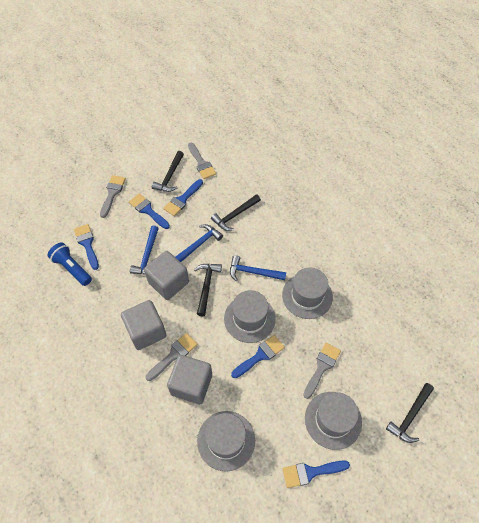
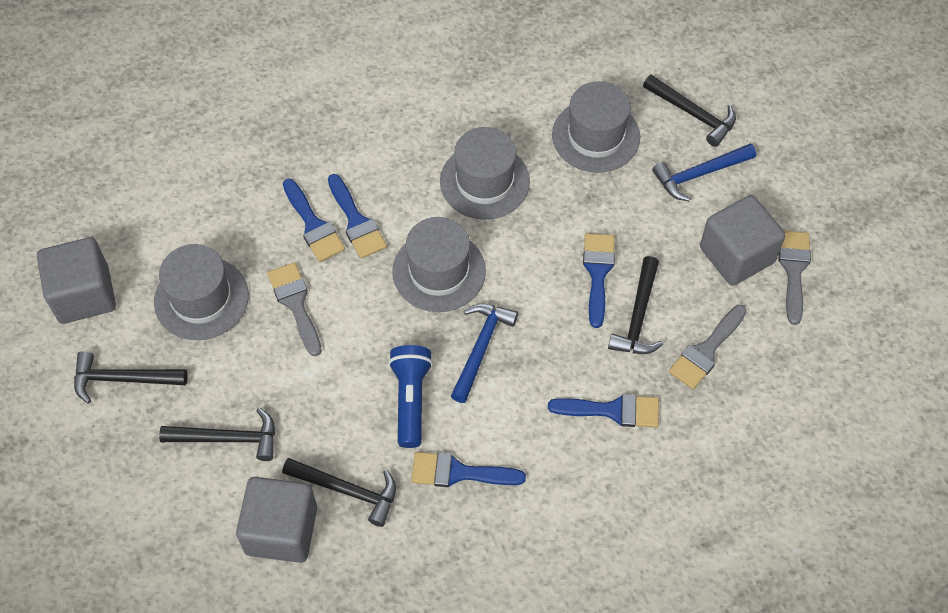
black hammer: [152,151,184,192] [194,264,222,316] [211,194,261,231] [386,383,434,443] = 4 -> [74,351,187,403] [159,408,275,461] [282,458,396,527] [608,256,663,354] [643,75,736,147] = 5
blue hammer: [130,225,159,275] [175,224,223,262] [230,255,286,281] = 3 -> [451,304,518,403] [652,144,756,202] = 2
grey brush: [100,175,126,218] [145,333,197,381] [188,143,216,179] [303,343,341,399] = 4 -> [267,262,322,356] [669,305,747,389] [778,231,811,325] = 3

